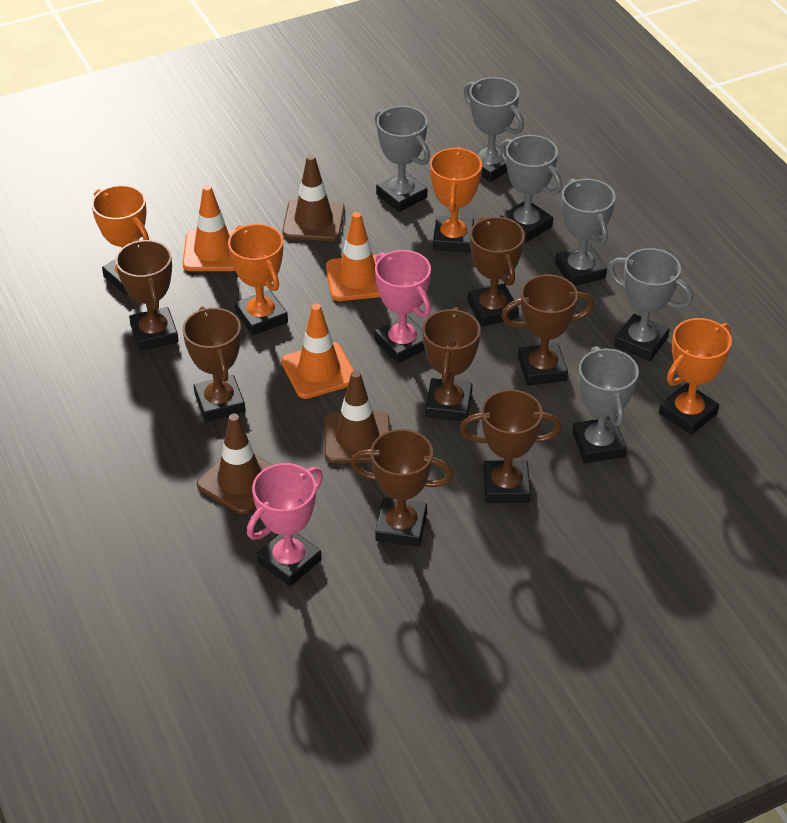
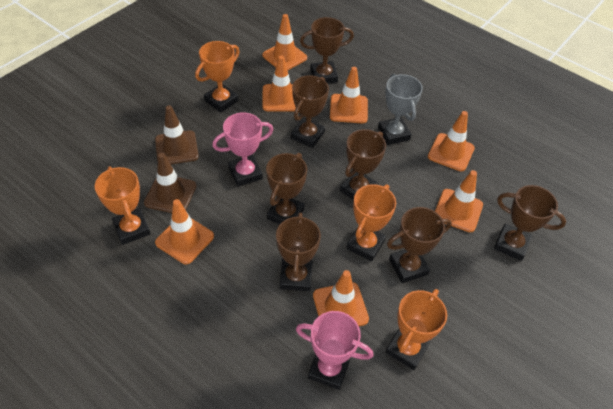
brown traffic cone: [197,414,272,514] [282,155,345,241] [324,370,390,463] = 3 -> [144,153,197,213] [155,105,199,164] = 2
grey trophy: [375,106,430,212] [464,77,524,182] [500,135,562,243] [555,179,616,286] [572,346,639,463] [608,248,693,361] = 6 -> [378,74,423,145] = 1
orange traffic cone: [183,185,235,271] [281,304,354,399] [326,212,380,301] = 3 -> [155,199,214,264] [262,14,307,71] [262,56,296,112] [313,270,369,326] [330,67,368,123] [428,111,475,171] [435,170,483,232] = 7

